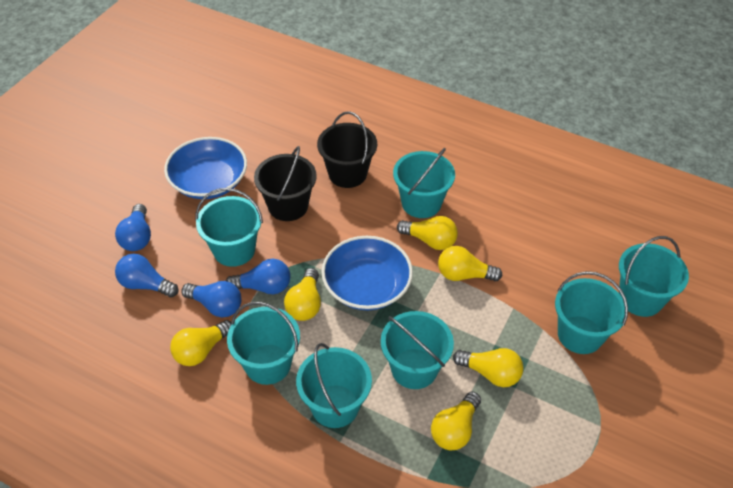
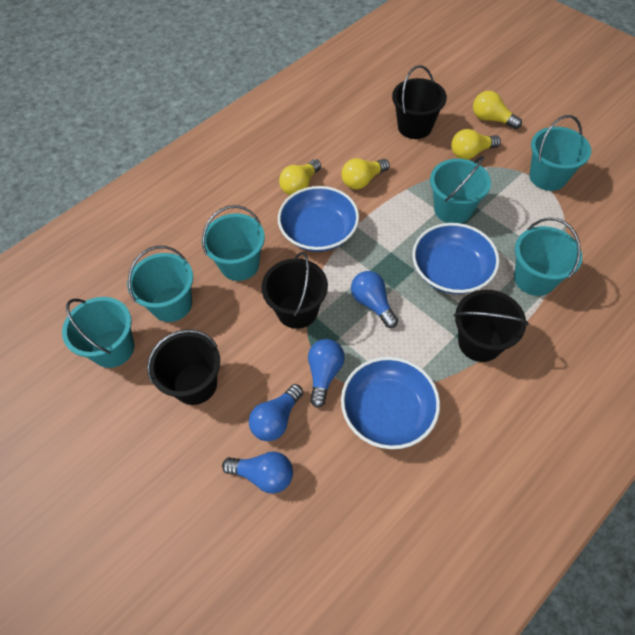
black bucket: [254,146,317,221] [317,111,377,188] = 2 -> [147,329,220,405] [261,252,328,329] [392,65,447,139] [454,290,528,362] = 4
blue bowl: [164,137,247,199] [321,236,413,310] = 2 -> [278,186,359,252] [341,357,440,449] [412,223,500,294] = 3
turquoise bucket: [195,188,263,267] [227,302,300,385] [296,343,372,428] [381,311,454,389] [393,148,455,218] [555,271,628,354] [619,236,689,317] = 7 -> [62,297,135,368] [127,246,193,322] [202,205,265,281] [430,156,491,223] [514,218,582,296] [529,115,591,191] = 6
yellow light bulb: [170,320,231,366] [284,268,321,321] [397,216,458,250] [431,392,481,450] [438,246,502,281] [453,348,524,387] = 6 -> [279,159,321,195] [341,158,390,190] [451,129,501,160] [473,91,522,129] = 4

